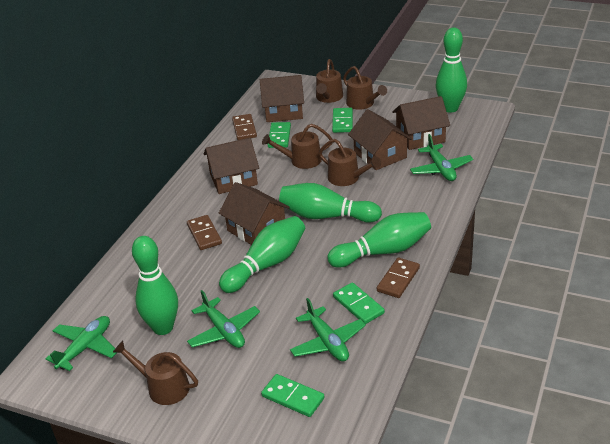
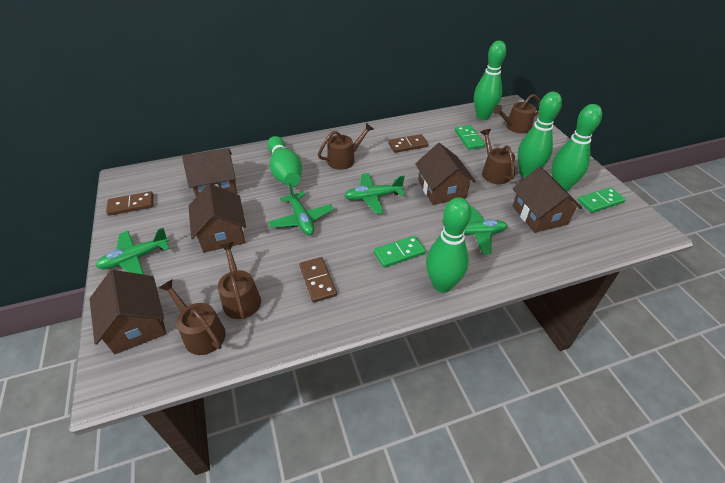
green domino: [261,374,324,417] [267,122,291,148] [332,108,353,133] [333,282,385,324] = 4 -> [374,236,426,268] [455,125,485,150] [577,187,626,213] = 3

